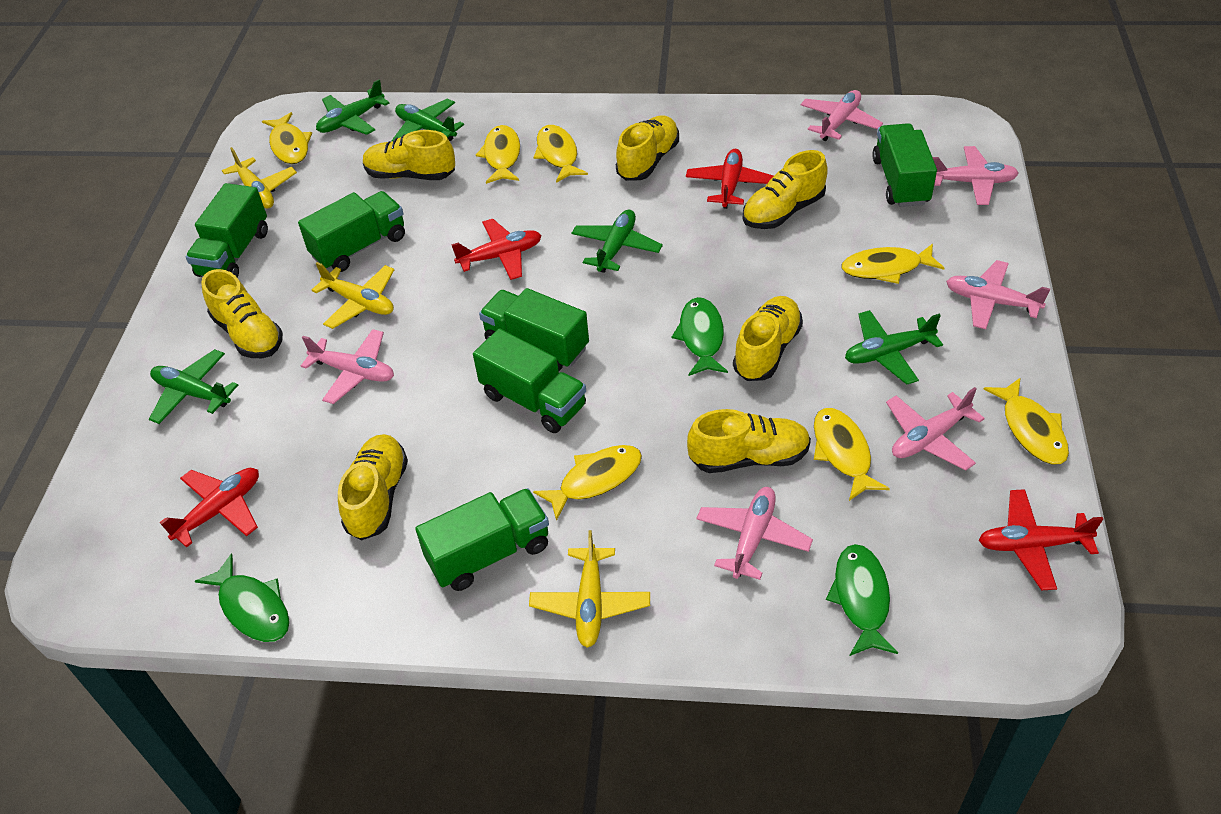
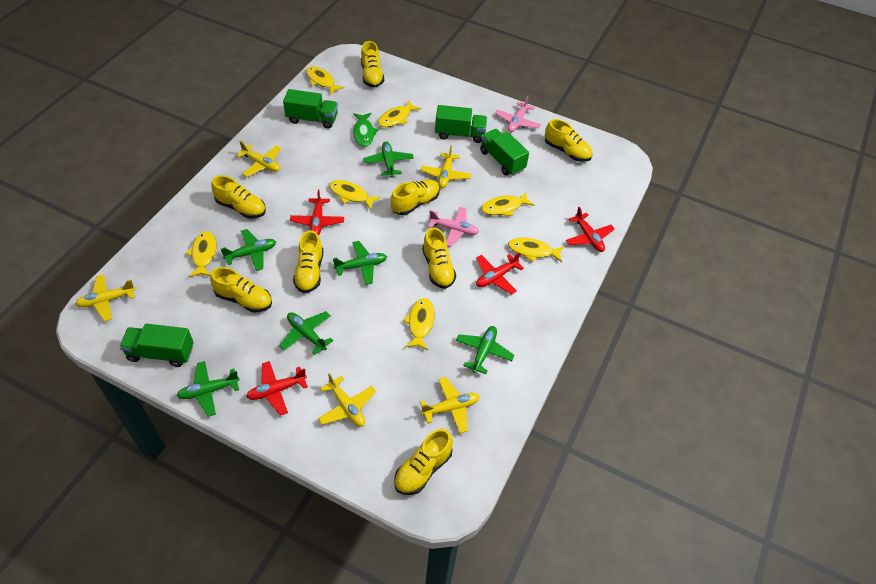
green fish: [195,553,290,642] [671,297,728,376] [826,544,898,656] = 3 -> [353,113,379,147] = 1
green plane: [149,349,238,424] [316,80,390,135] [391,99,464,142] [571,210,663,273] [845,310,943,384] = 5 -> [177,361,240,417] [221,229,276,271] [279,311,333,355] [333,241,387,285] [363,142,414,177] [456,326,514,374] = 6
green truck: [186,183,268,278] [298,191,405,272] [415,488,549,591] [473,328,586,433] [479,288,589,371] [872,123,937,207] = 6 -> [119,324,194,367] [283,89,338,129] [435,105,487,143] [480,129,529,176] = 4
pink plane: [301,329,394,404] [696,487,813,580] [801,90,883,141] [886,387,985,471] [933,146,1019,205] [946,260,1050,329] = 6 -> [428,207,479,247] [495,96,541,132] = 2
yellow plane: [222,147,297,208] [312,262,394,329] [529,530,650,648] = 3 -> [76,274,136,322] [236,141,281,177] [318,373,376,427] [420,377,480,433] [421,145,471,188] = 5
yellow shoe: [201,269,283,358] [338,434,408,540] [363,130,455,180] [616,115,679,181] [687,409,811,473] [733,296,803,381] [743,150,828,229] = 7 -> [210,267,272,312] [211,175,266,218] [293,230,323,293] [361,41,384,88] [391,179,440,215] [394,429,453,495] [422,228,456,289] [545,119,592,162] = 8

